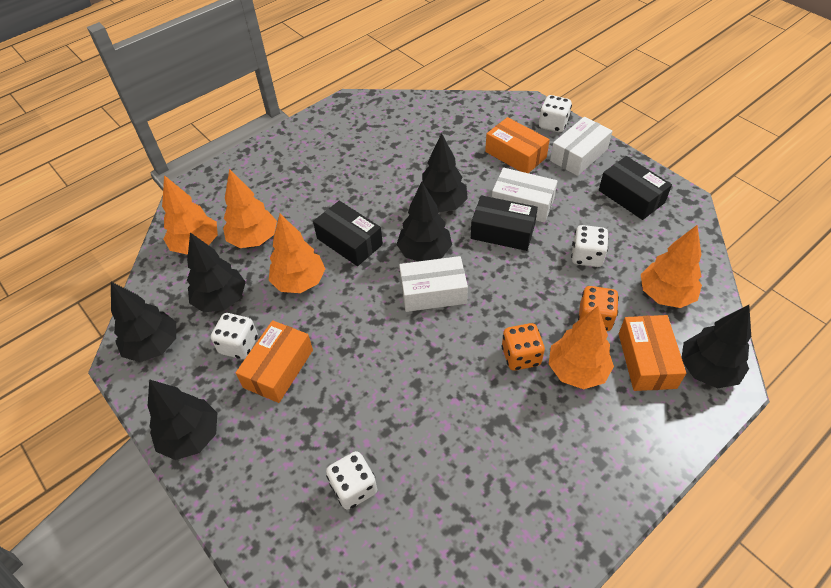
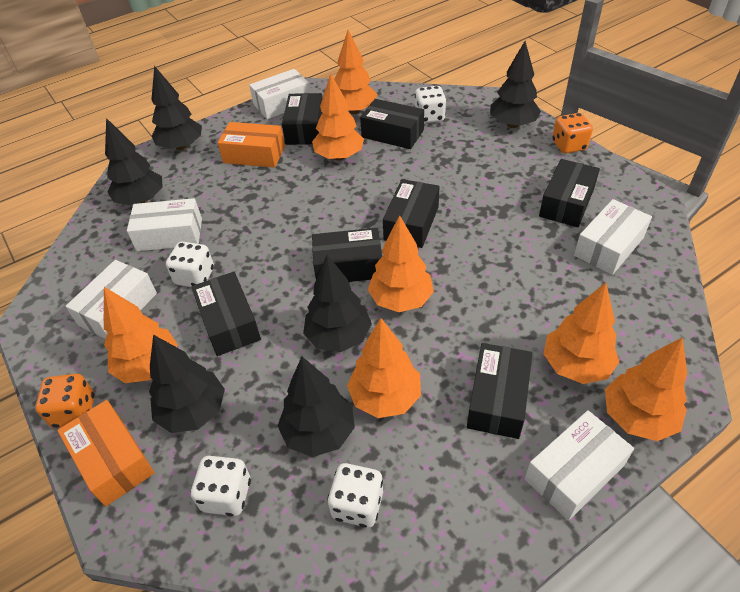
black box: [313,201,383,266] [471,195,538,251] [599,156,672,220] = 3 -> [191,272,261,356] [282,93,323,145] [312,228,382,282] [360,99,424,149] [383,179,440,248] [467,343,532,439] [539,159,600,227] = 7
orange box: [236,320,313,403] [485,117,550,173] [619,315,686,391] = 3 -> [57,400,155,507] [217,122,285,168] = 2
orange tree: [162,175,218,254] [223,169,277,248] [269,214,325,293] [549,306,614,389] [641,225,702,308] = 5 -> [104,287,178,383] [312,73,364,161] [334,30,377,114] [347,318,421,418] [368,215,434,312] [544,283,619,384] [605,337,687,441] = 7
white box: [399,256,468,312] [492,168,557,223] [550,117,612,176] = 3 -> [66,260,157,339] [127,198,202,251] [249,69,310,119] [525,410,634,521] [574,199,652,275] = 5

